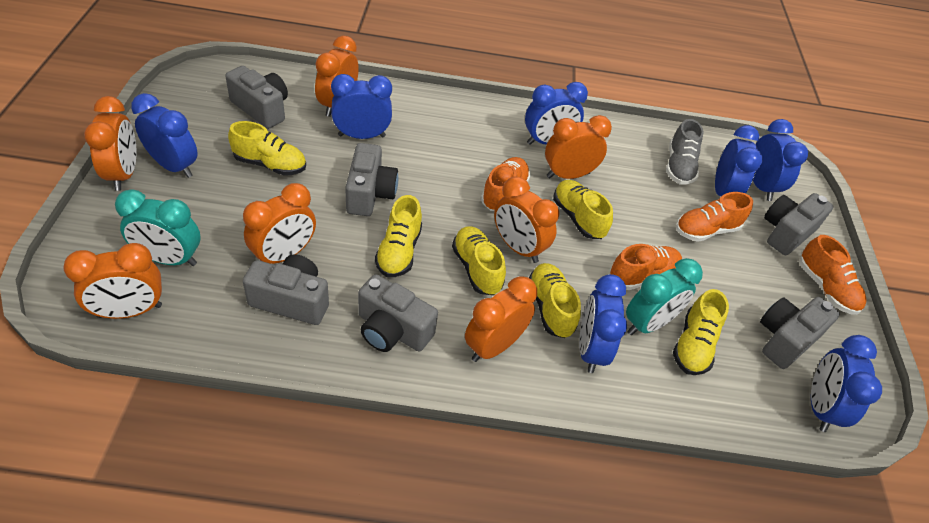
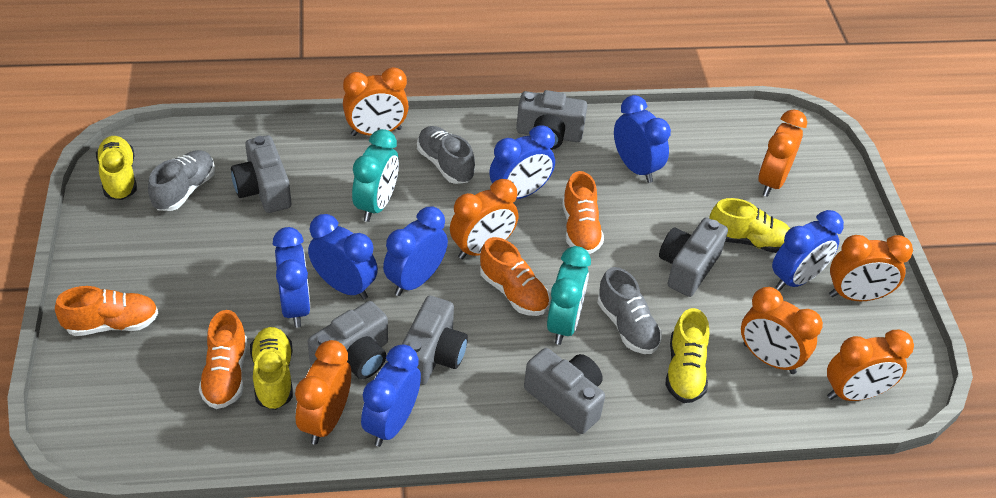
grey shoe: [666,119,704,185] = 1 -> [148,150,215,211] [417,126,475,184] [597,267,662,354] = 3
yellow shoe: [228,121,306,176] [375,195,422,277] [452,226,506,295] [529,263,581,338] [553,180,613,239] [673,289,729,375] = 6 -> [96,136,137,200] [250,327,293,410] [665,308,709,403] [709,198,790,253] = 4

